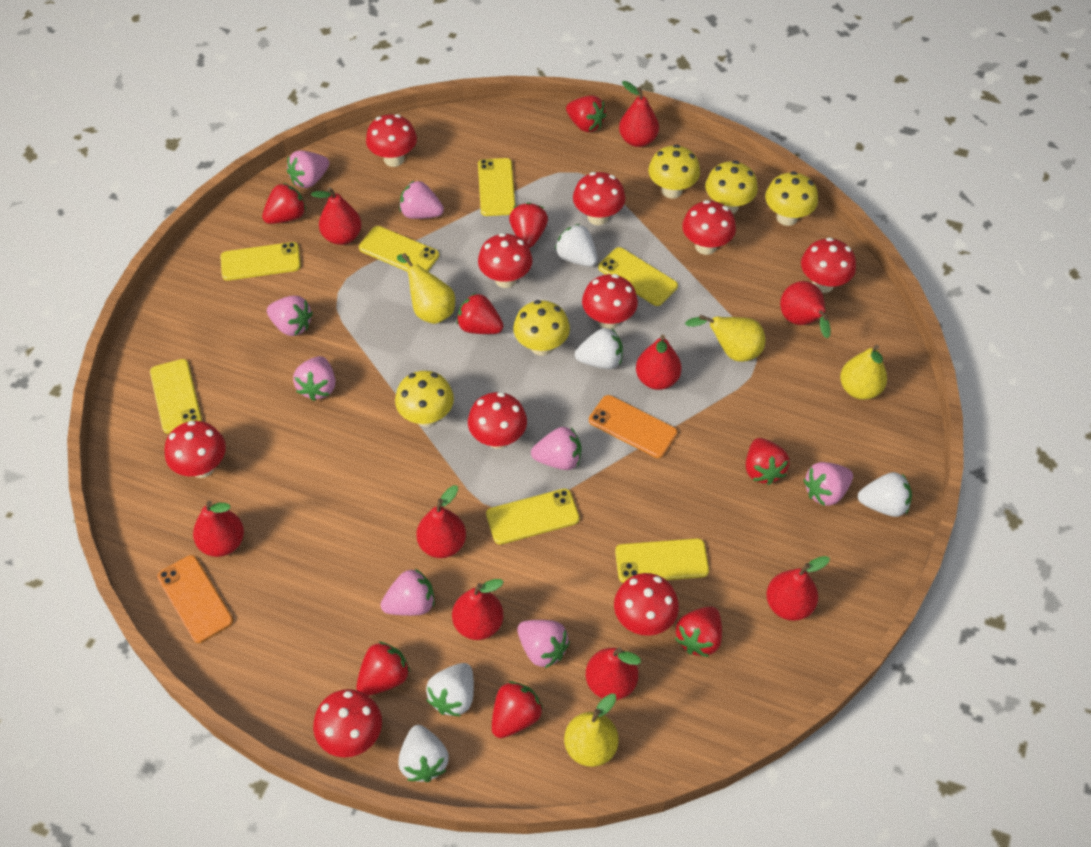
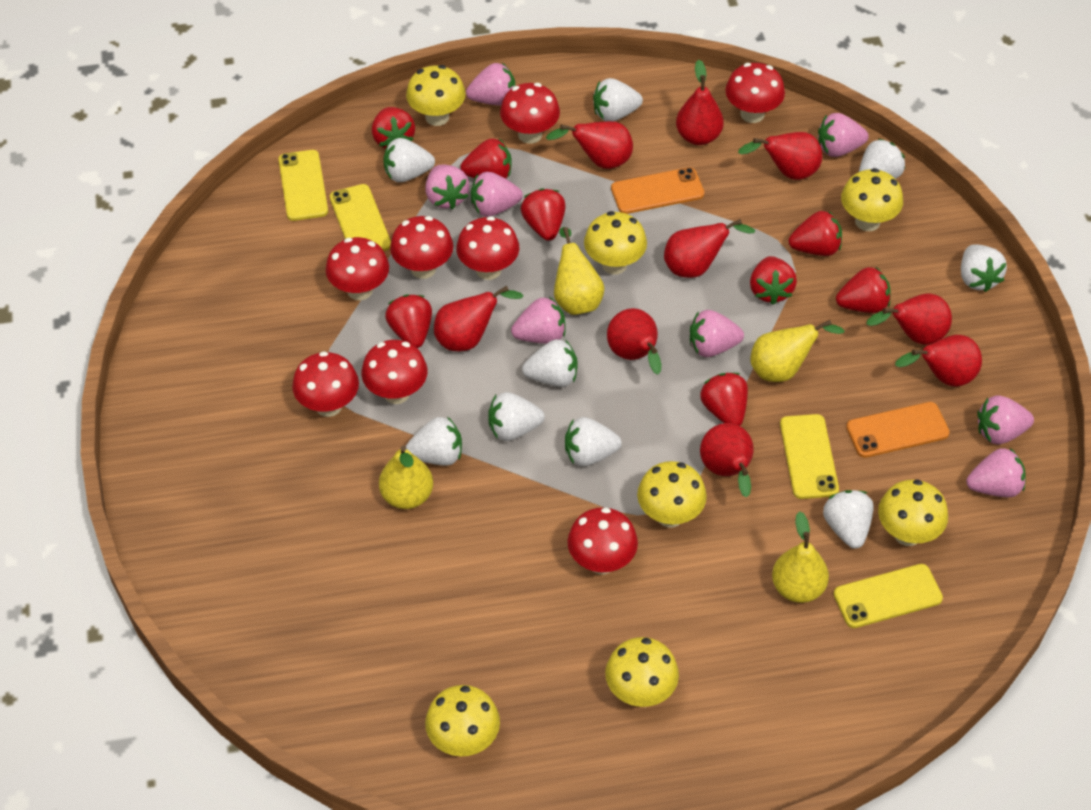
red mushroom: [164,421,226,478] [313,689,382,757] [366,114,417,167] [468,392,527,449] [478,233,532,288] [573,172,626,225] [582,274,638,329] [614,573,679,636] [682,200,736,255] [801,237,856,293] = 10 -> [292,351,359,417] [326,237,389,300] [361,340,428,404] [390,216,453,279] [456,216,519,280] [500,83,560,144] [567,507,638,574] [725,63,785,123] = 8
white strawberry: [398,725,449,782] [426,663,474,716] [555,224,598,267] [575,328,623,369] [858,472,912,517] = 5 -> [384,138,435,182] [406,417,462,466] [488,392,545,441] [522,339,578,387] [565,417,622,467] [593,78,643,122] [823,490,874,549] [859,139,905,179] [961,244,1007,292] = 9
yellow mushroom: [395,371,454,427] [513,300,570,356] [648,144,700,199] [705,161,758,214] [765,171,818,226] = 5 -> [406,65,466,126] [425,685,500,756] [584,211,647,275] [605,637,679,707] [637,461,707,527] [841,168,903,231] [878,479,948,546] = 7
yellow phone: [150,359,202,434] [220,242,301,281] [359,226,439,272] [478,158,515,216] [486,489,580,545] [598,247,678,306] [615,538,709,583] = 7 -> [278,150,328,221] [330,184,391,251] [780,414,839,499] [834,564,943,628] = 4

